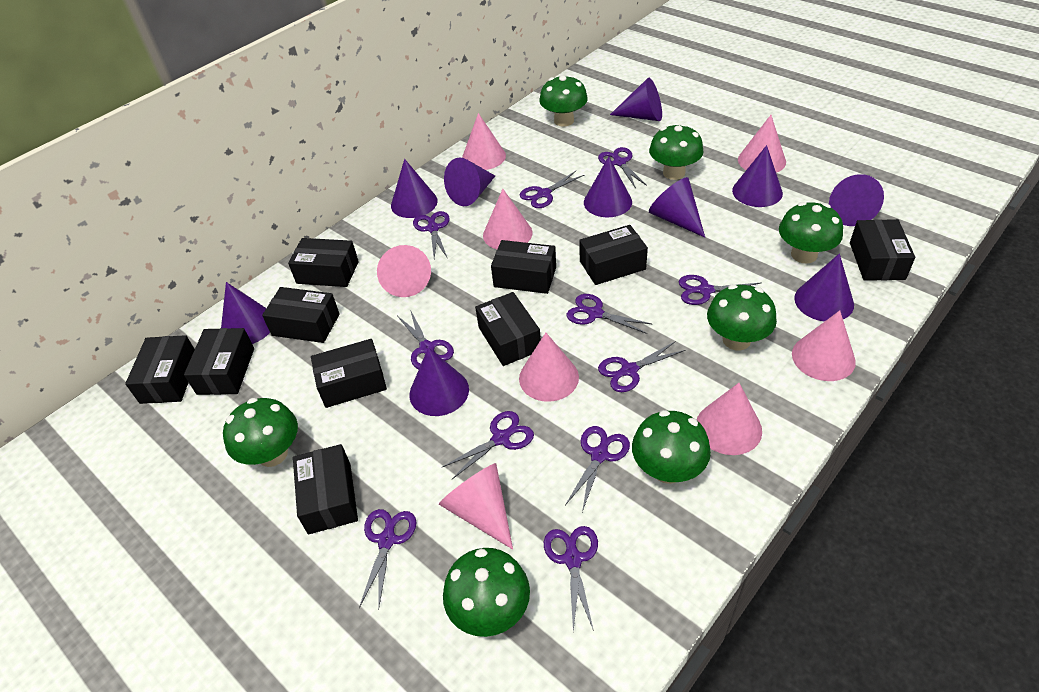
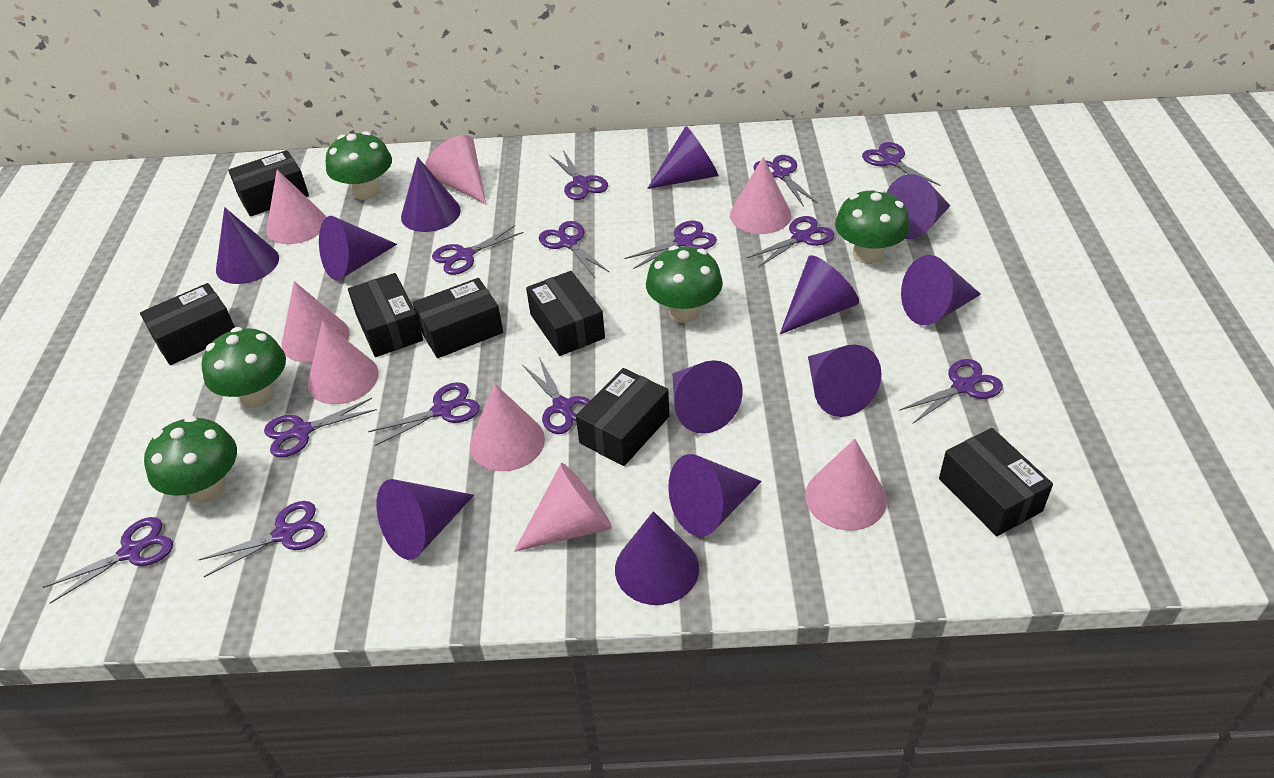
black box: [125,335,195,404] [184,328,254,395] [262,287,340,343] [288,238,359,287] [293,444,358,534] [311,339,387,408] [475,292,541,366] [491,240,556,294] [579,225,648,285] [850,219,915,281] = 10 -> [140,283,235,365] [228,150,309,217] [348,273,423,357] [413,278,503,358] [526,271,605,356] [576,368,669,466] [939,428,1053,536] = 7
green mushroom: [223,398,298,467] [443,548,530,637] [539,75,588,127] [632,410,711,484] [649,123,704,180] [707,284,777,350] [779,202,843,263] = 7 -> [144,416,237,503] [202,327,286,408] [326,131,392,200] [646,246,723,323] [835,188,910,264] = 5
purple cone: [221,282,270,344] [391,159,438,218] [409,347,469,416] [444,157,495,206] [584,156,632,217] [610,78,662,121] [649,177,705,238] [732,145,783,207] [794,253,854,322] [829,174,884,226] = 10 -> [216,207,279,284] [319,216,397,280] [377,479,474,560] [401,157,461,232] [615,511,699,605] [647,126,718,189] [668,454,762,537] [672,360,743,434] [780,255,859,334] [808,345,881,417] [886,174,951,239] [901,255,981,325] = 12
purple scissors: [359,509,416,610] [398,310,454,369] [413,211,450,259] [442,411,534,479] [520,171,584,208] [544,526,598,631] [565,426,630,512] [567,294,653,334] [598,147,647,188] [598,341,685,392] [679,275,762,305] = 11 -> [43,517,173,604] [199,501,325,577] [264,398,377,458] [368,382,480,446] [432,225,524,275] [523,357,591,434] [539,221,609,278] [550,150,608,200] [624,221,717,269] [747,216,834,267] [753,155,818,207] [862,142,941,186] [899,359,1003,423] = 13

